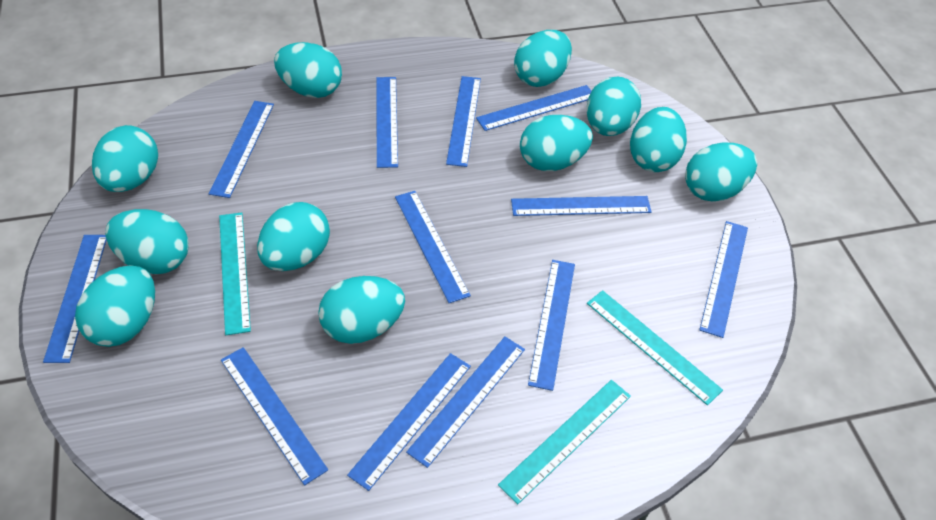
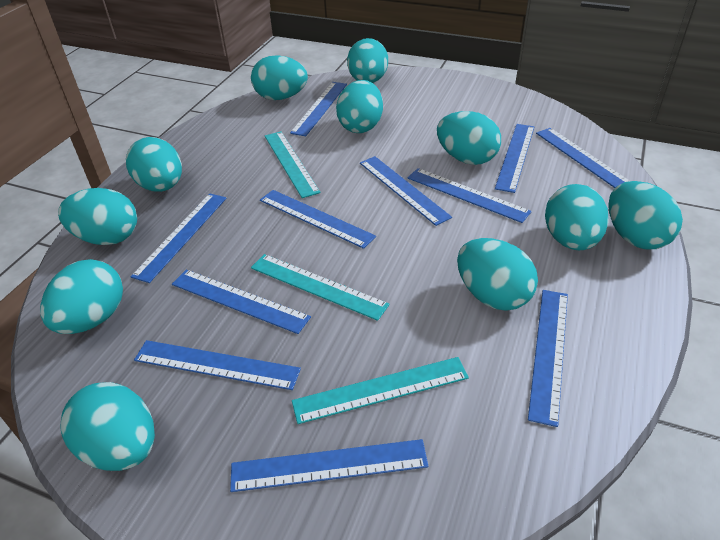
blue ruler: [43,235,107,363] [209,101,274,198] [221,347,328,485] [347,353,471,491] [376,77,398,168] [395,191,471,303] [406,337,525,468] [446,76,481,167] [476,85,591,131] [511,196,651,216] [528,260,575,391] [699,221,748,338] = 12 -> [131,193,227,283] [134,340,301,390] [172,270,311,334] [230,439,428,492] [260,190,376,249] [290,82,347,136] [360,156,452,226] [407,168,532,223] [495,124,534,193] [528,290,568,427] [536,128,629,188] = 11

